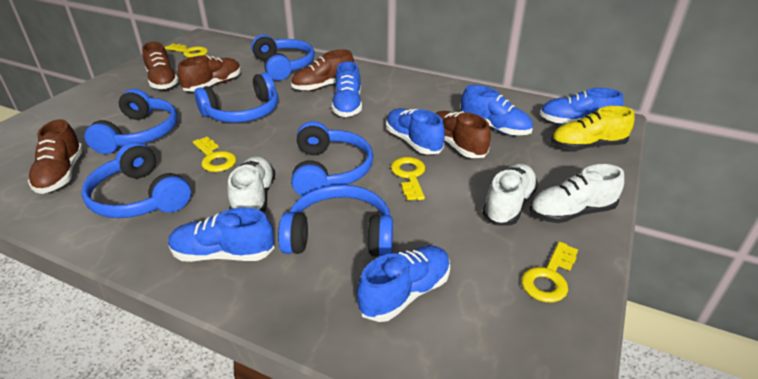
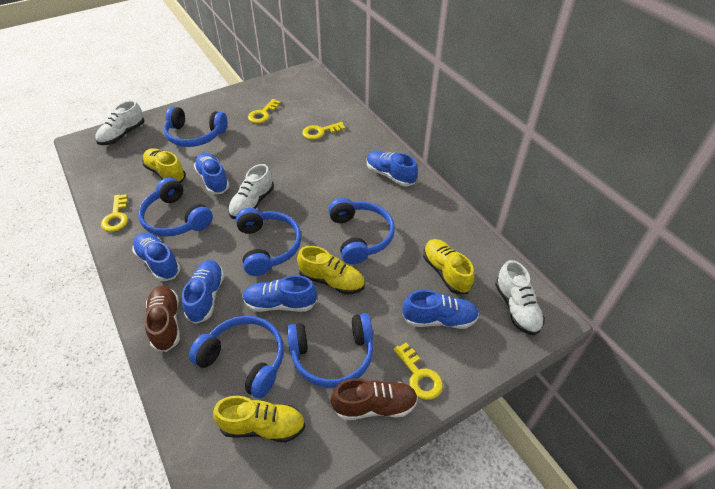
brown shoe: [28,119,83,194] [142,42,178,90] [178,55,241,92] [291,50,354,91] [436,111,491,158] = 5 -> [144,286,180,352] [331,378,418,420] = 2
yellow shoe: [551,106,635,150] = 1 -> [142,148,186,183] [213,396,306,442] [297,246,365,295] [423,239,474,294] = 4

